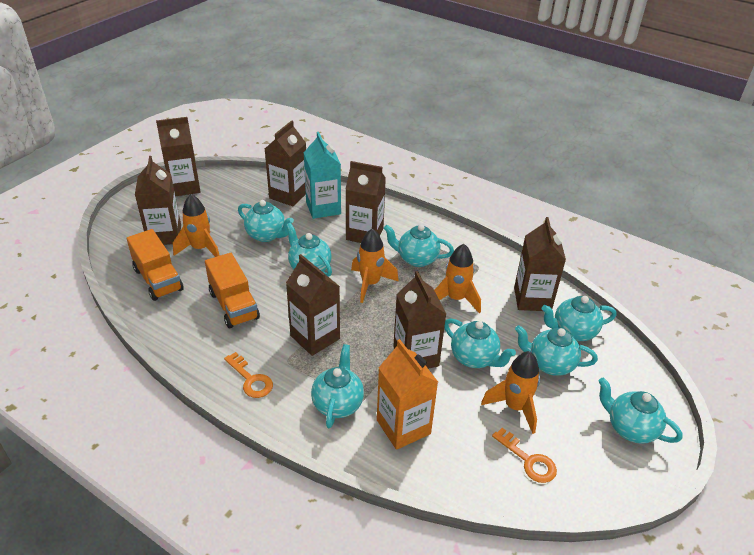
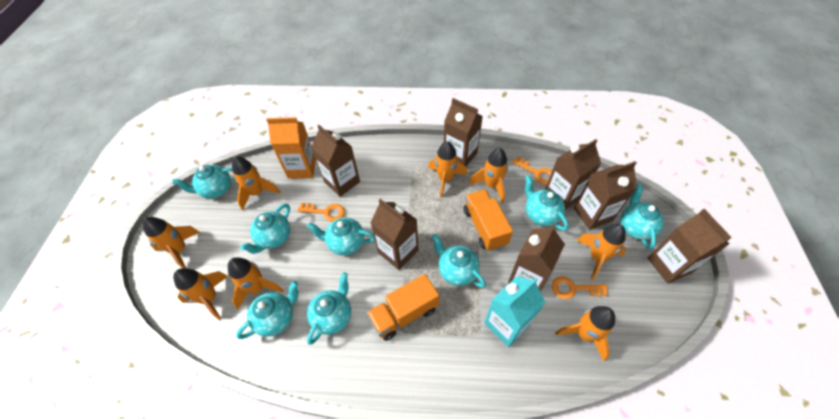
orange key: [224,352,273,398] [492,428,557,483] = 2 -> [297,203,345,222] [512,156,552,185] [552,277,608,299] = 3
orange rocket: [173,194,220,257] [351,229,399,303] [434,244,481,313] [481,351,540,434] = 4 -> [143,217,200,268] [173,268,228,320] [228,257,284,309] [232,156,280,210] [428,141,467,198] [469,148,508,204] [556,306,615,361] [577,224,626,280] = 8

